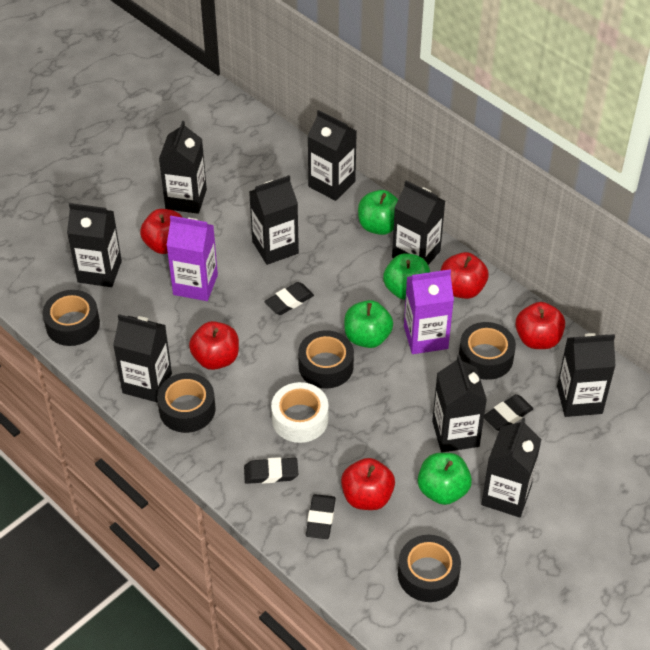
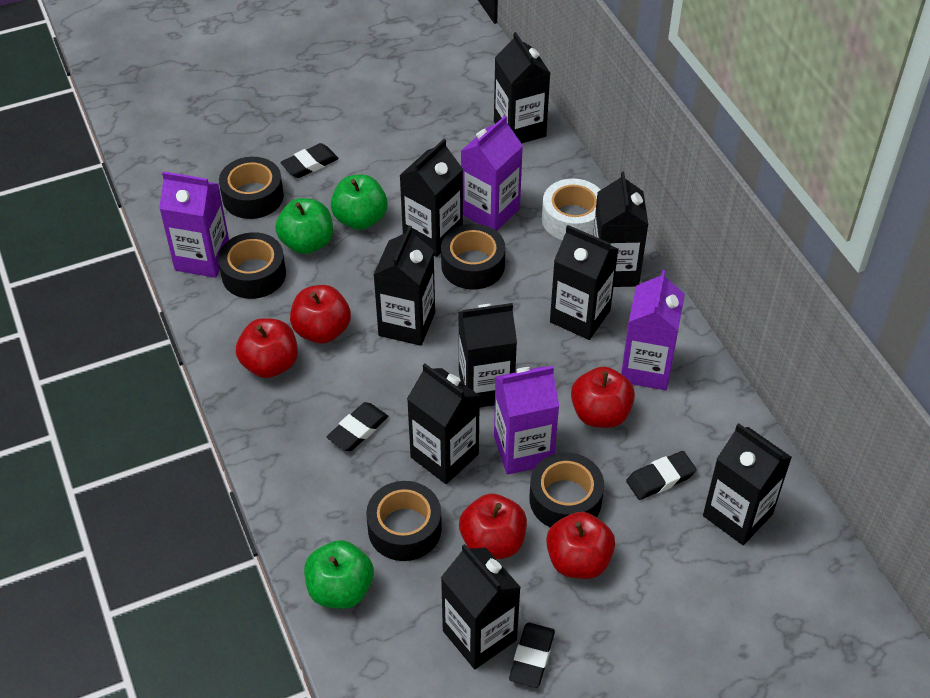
green apple: [344,300,393,348] [358,190,398,235] [383,253,430,300] [418,453,472,505] = 4 -> [275,198,333,254] [304,540,374,609] [331,175,388,230] = 3
purple carton: [166,216,218,301] [404,269,454,354] = 2 -> [159,171,229,278] [460,116,523,231] [494,366,559,475] [621,270,685,391] = 4

